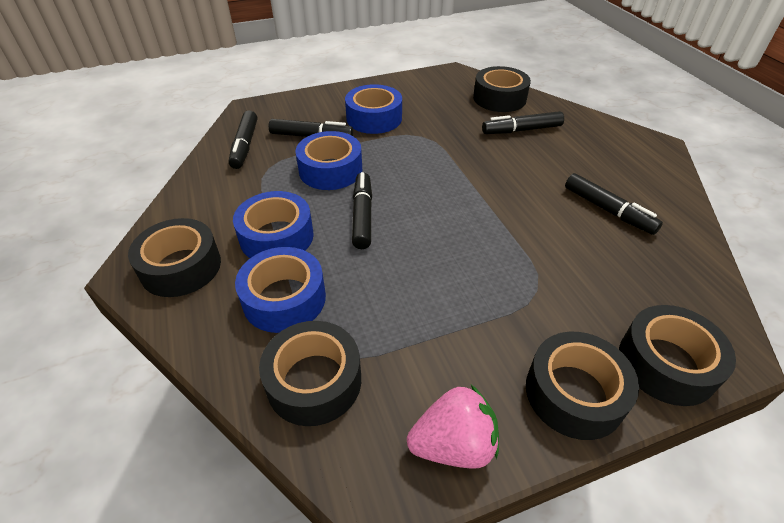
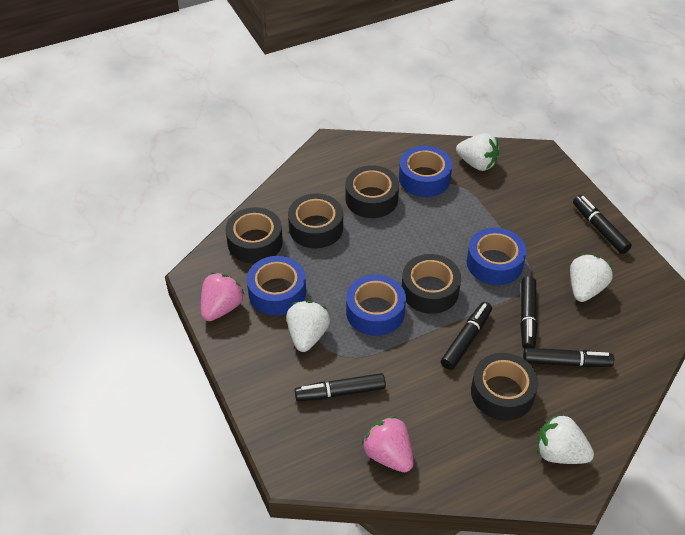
pink strawberry: [407,385,499,469] = 1 -> [201,272,245,321] [362,416,414,472] = 2
white strawberry: none = 0 -> [287,301,330,352] [456,133,499,171] [537,414,594,464] [570,254,613,302] = 4

